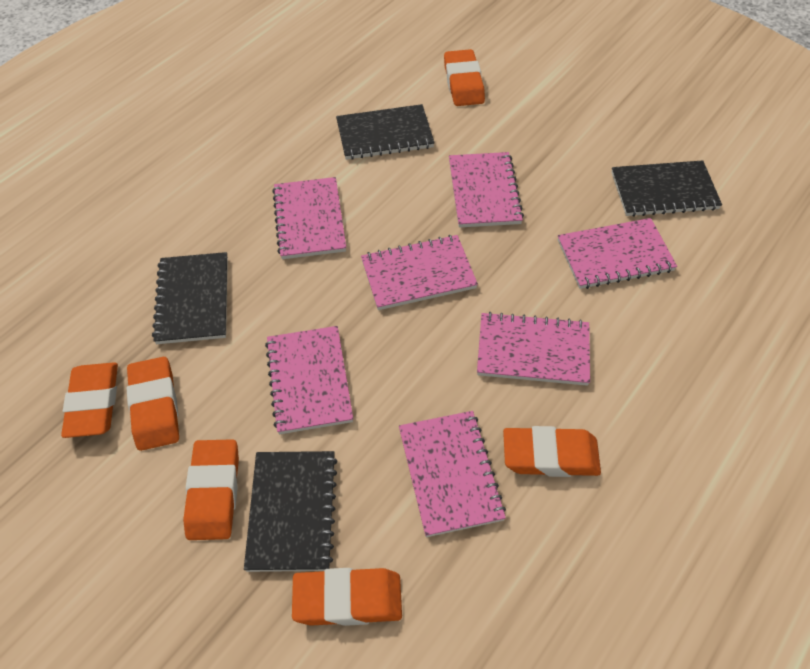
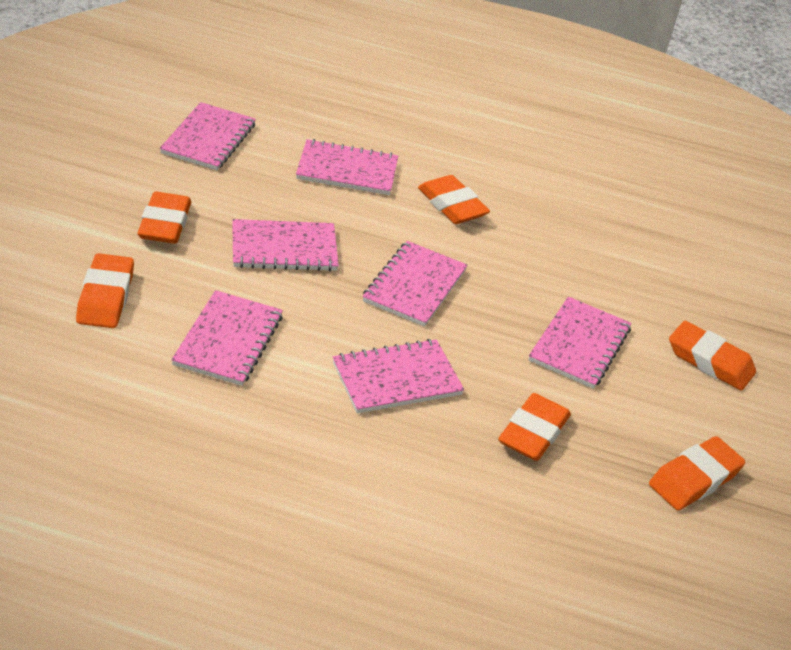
black notebook: [152,252,228,344] [244,451,338,572] [336,104,434,160] [611,160,722,217] = 4 -> none = 0

